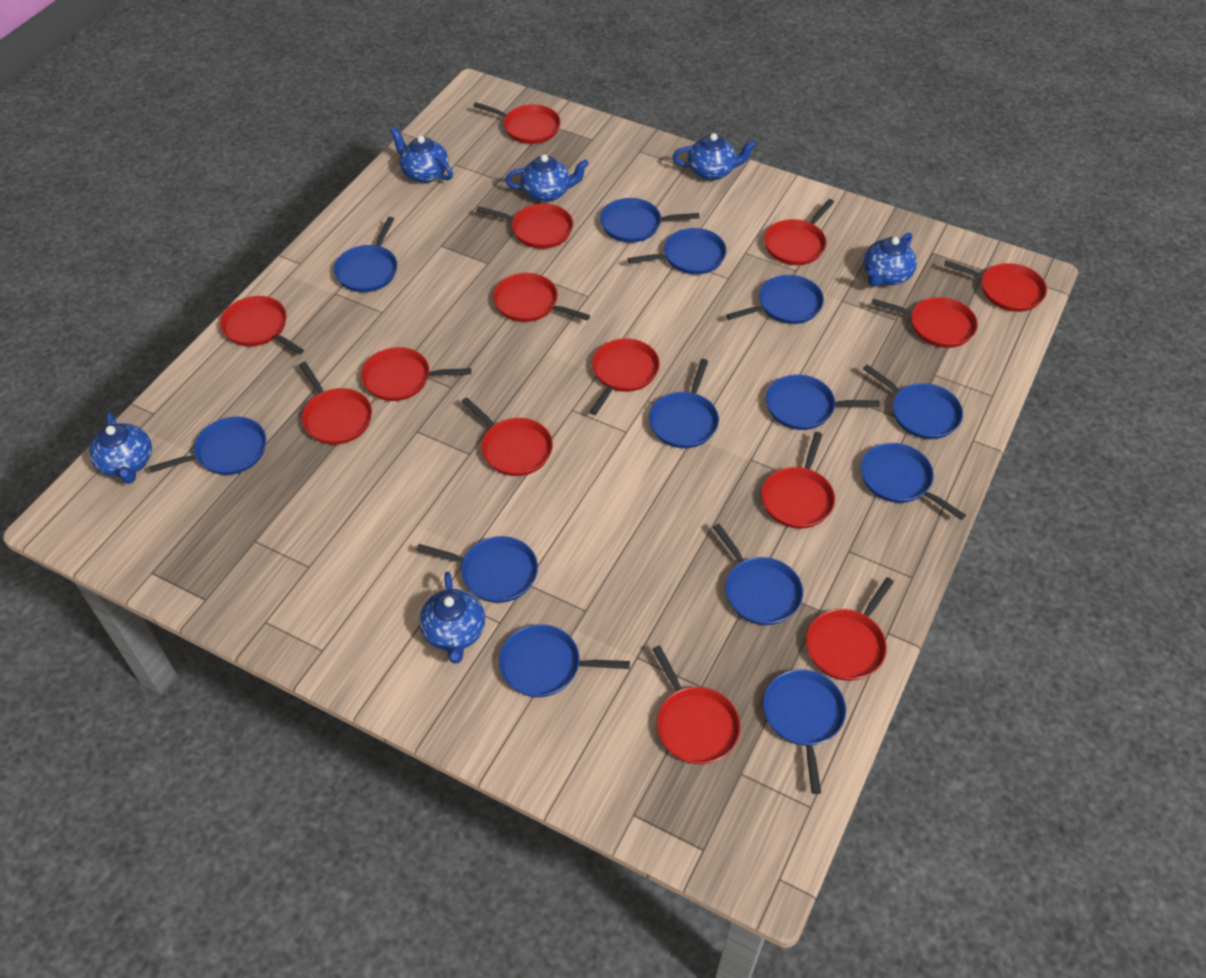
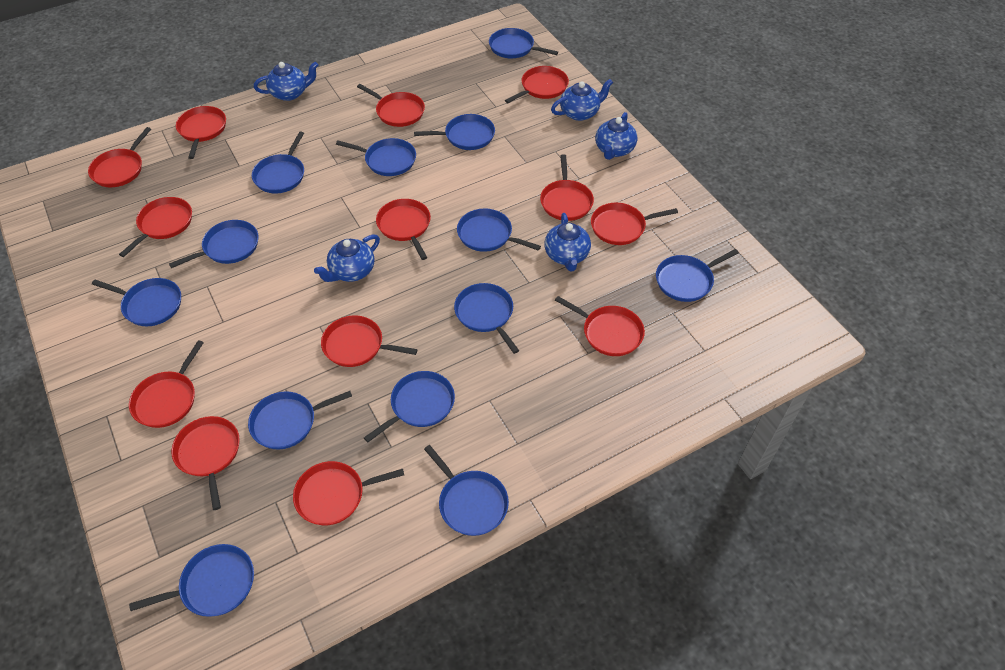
blue teapot: [89,412,152,484] [390,127,453,183] [419,572,485,664] [505,154,589,202] [673,133,756,180] [863,232,917,287] = 6 -> [254,62,318,101] [314,234,380,282] [544,213,591,271] [551,79,613,121] [595,112,637,160] = 5
red pan: [220,296,304,355] [299,362,372,445] [361,347,471,401] [461,397,553,476] [473,102,560,144] [476,204,573,249] [493,273,590,322] [590,338,660,415] [652,646,741,764] [761,432,835,529] [764,199,834,265] [806,577,894,681] [872,297,978,348] [944,260,1047,312] = 14 -> [88,127,151,187] [119,197,192,257] [129,340,204,428] [171,416,240,510] [176,106,226,159] [293,461,404,525] [321,316,418,367] [357,84,425,127] [376,199,431,260] [505,66,569,103] [540,154,594,221] [555,296,645,356] [591,203,678,245] = 13

